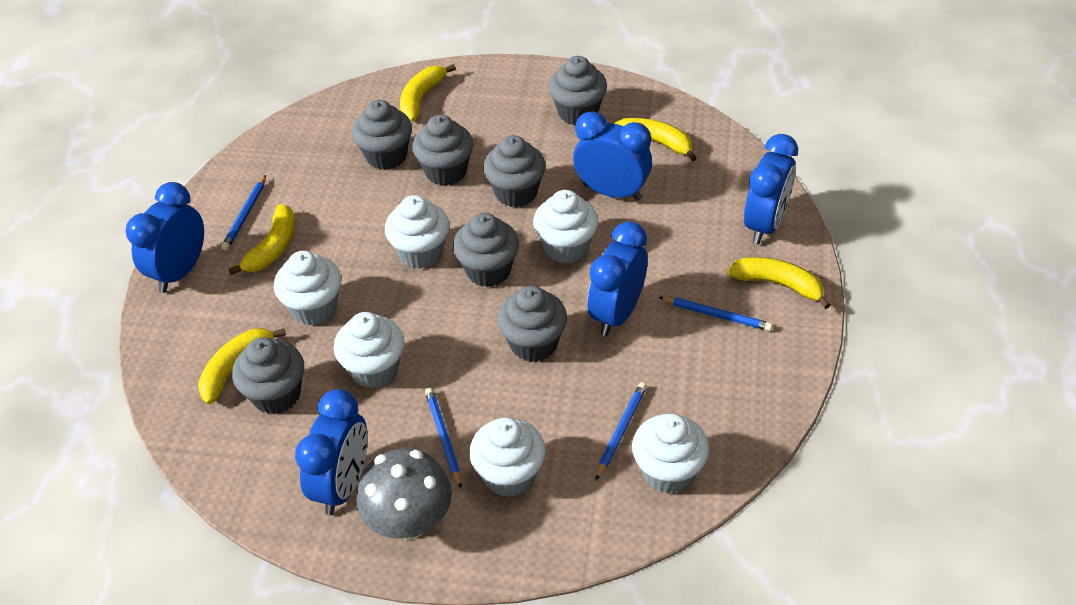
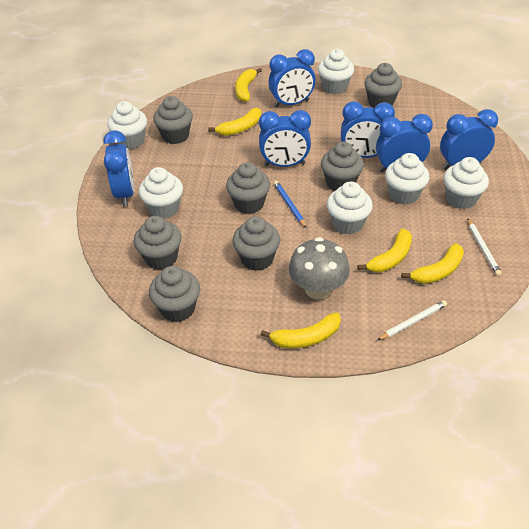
blue clock: [126,182,204,293] [295,389,368,515] [573,111,652,201] [588,221,648,336] [744,134,798,244] = 5 -> [103,130,134,207] [259,110,311,167] [268,49,316,107] [341,101,395,158] [376,114,433,172] [440,109,498,170] = 6
blue pencil: [221,175,266,251] [425,388,462,488] [595,382,647,481] [659,297,773,331] = 4 -> [274,181,306,228] = 1
white pencil: none = 0 -> [377,300,447,340] [467,218,502,276] = 2

